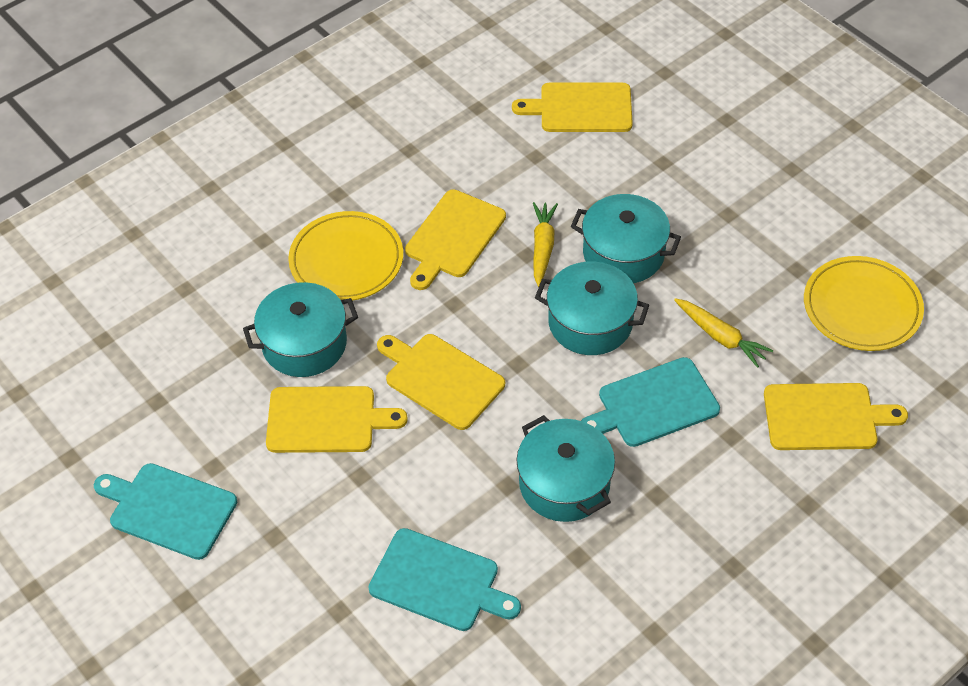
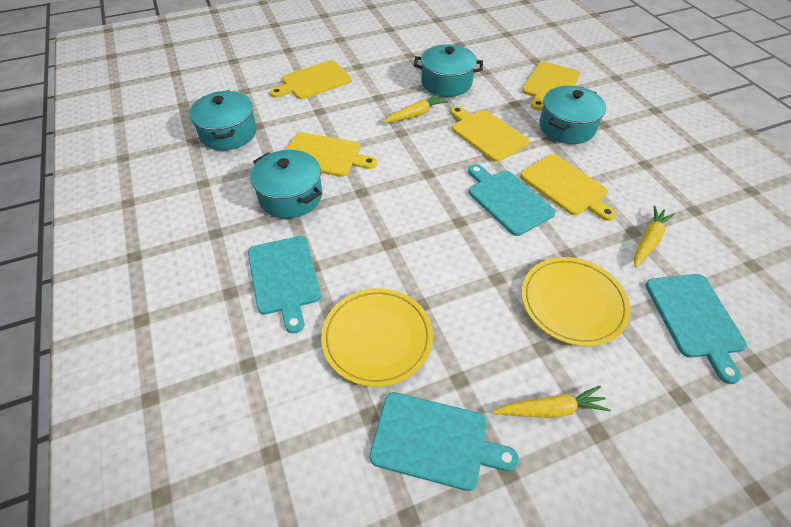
turquoise cutting board: [94,463,237,560] [369,528,521,631] [581,357,720,447] = 3 -> [248,236,321,334] [369,392,519,491] [468,164,556,236] [645,274,747,384] = 4
yellow carrot: [533,202,558,287] [674,298,773,368] = 2 -> [383,94,448,123] [493,386,611,418] [634,205,675,267] = 3

